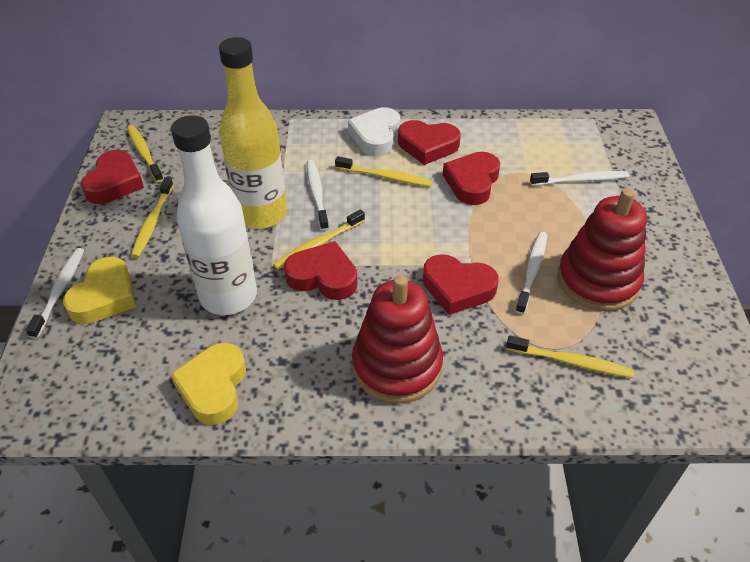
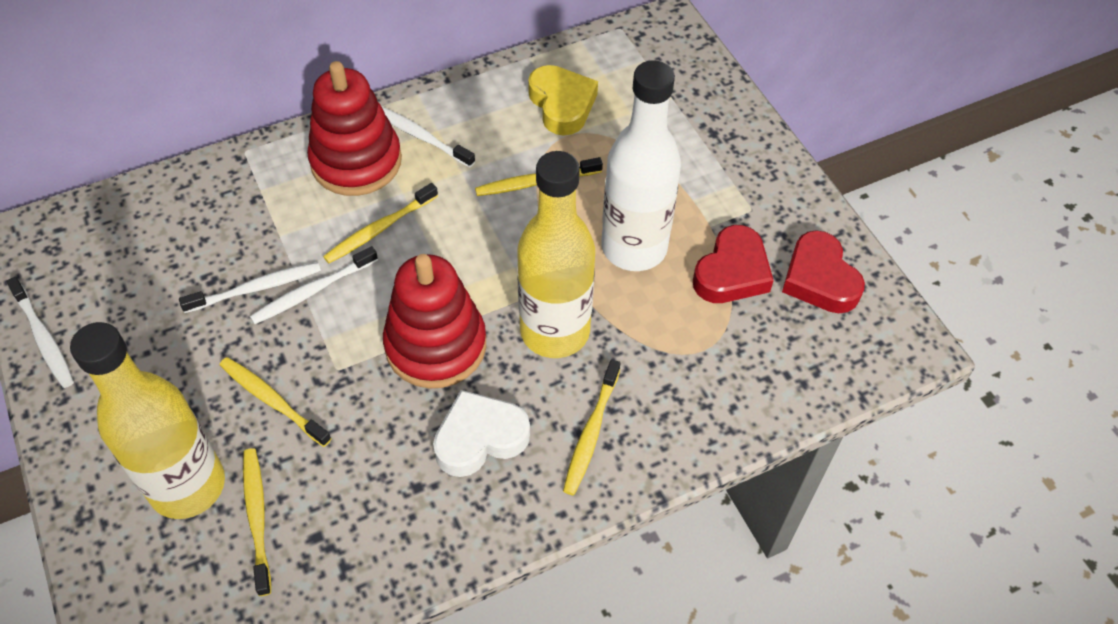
red heart: [81,150,144,204] [284,241,358,300] [398,120,461,165] [423,254,499,315] [443,152,500,205] = 5 -> [693,225,774,303] [782,230,865,313] = 2
yellow bottle: [219,37,287,229] = 1 -> [70,322,225,519] [517,151,595,358] = 2
yellow heart: [63,257,136,324] [170,343,246,425] = 2 -> [528,65,598,136] = 1

